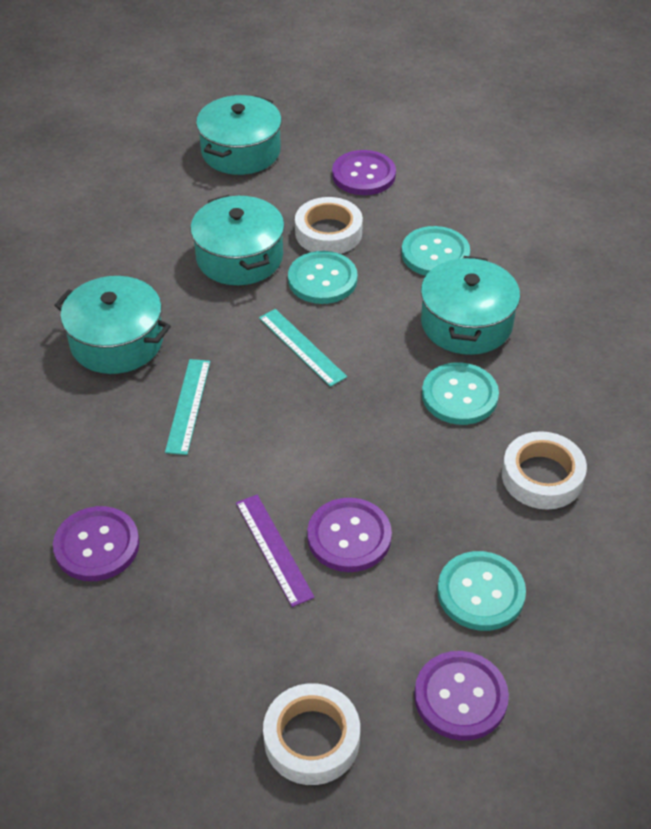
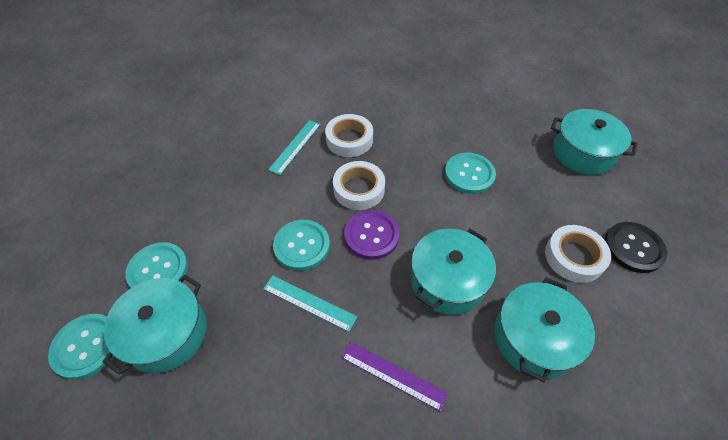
black button: none = 0 -> [605,222,667,273] = 1
purple button: [53,506,139,581] [307,498,392,572] [332,150,396,195] [414,651,509,741] = 4 -> [344,210,400,260] = 1

